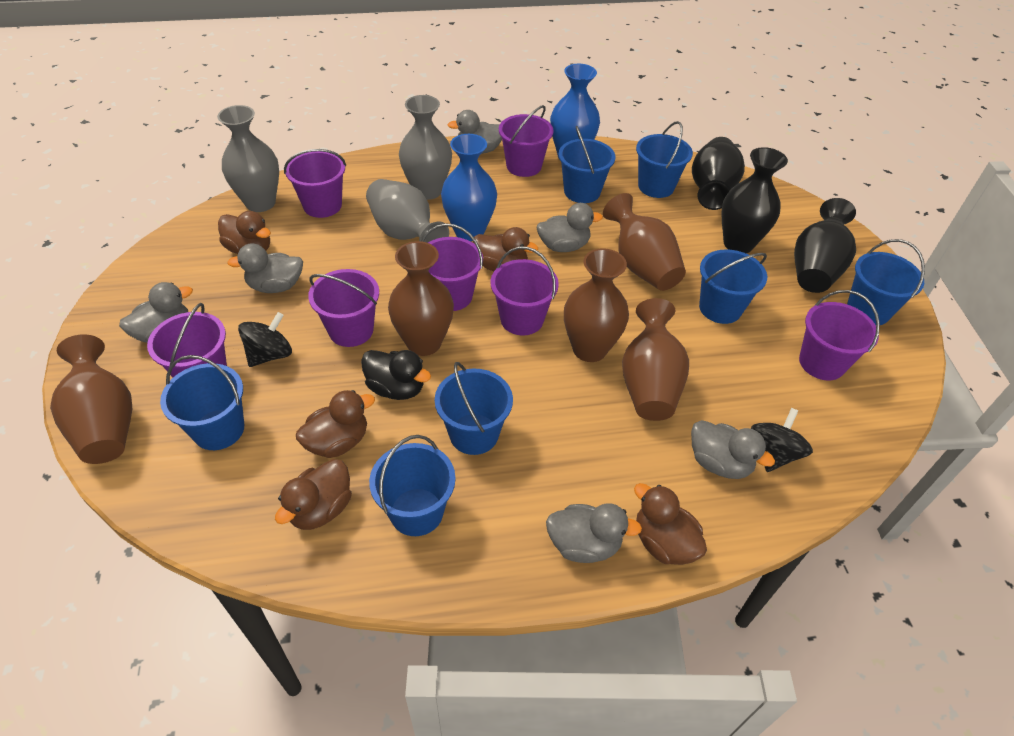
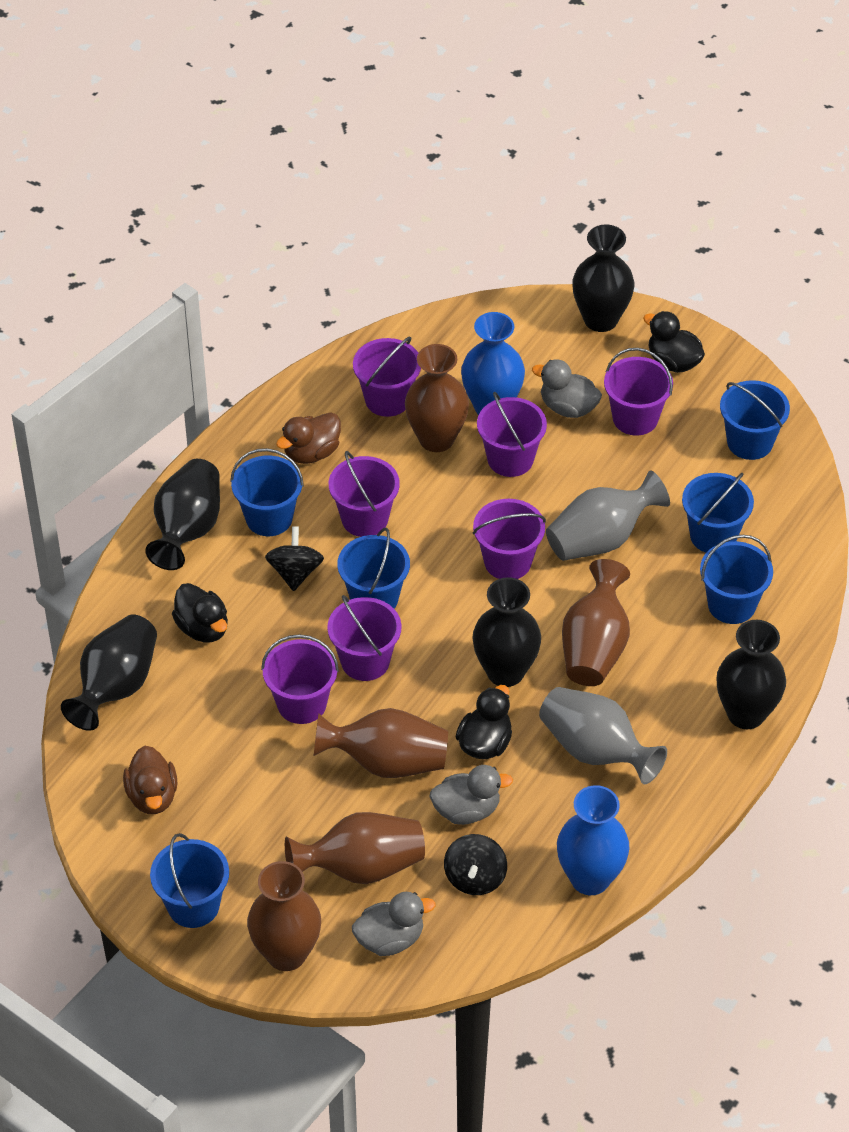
black duck: [361,350,431,400] = 1 -> [172,583,228,642] [455,685,512,759] [643,311,705,373] = 3
black vase: [692,137,745,210] [721,147,788,253] [794,198,856,293] = 3 -> [61,614,157,731] [145,459,220,570] [473,577,541,687] [572,224,634,332] [717,620,786,729] = 5
blue bucket: [160,355,244,450] [369,435,455,536] [435,362,513,455] [559,126,616,203] [636,121,693,198] [699,249,767,324] [847,239,925,325] = 7 -> [150,833,229,928] [230,448,304,536] [337,528,410,609] [682,473,754,553] [700,535,773,624] [720,380,790,460] = 6
brown duck: [218,211,271,254] [275,459,352,530] [296,390,375,458] [473,227,538,272] [634,483,707,565] = 5 -> [123,746,177,814] [276,412,341,464] = 2
grey duck: [119,282,193,343] [227,244,303,293] [448,110,502,154] [537,203,603,252] [546,503,642,563] [691,420,775,479] = 6 -> [352,892,435,956] [429,765,513,825] [532,359,602,418] = 3
grey vase: [217,105,279,212] [366,179,449,243] [399,95,452,200] = 3 -> [539,687,667,784] [546,470,670,561] = 2

